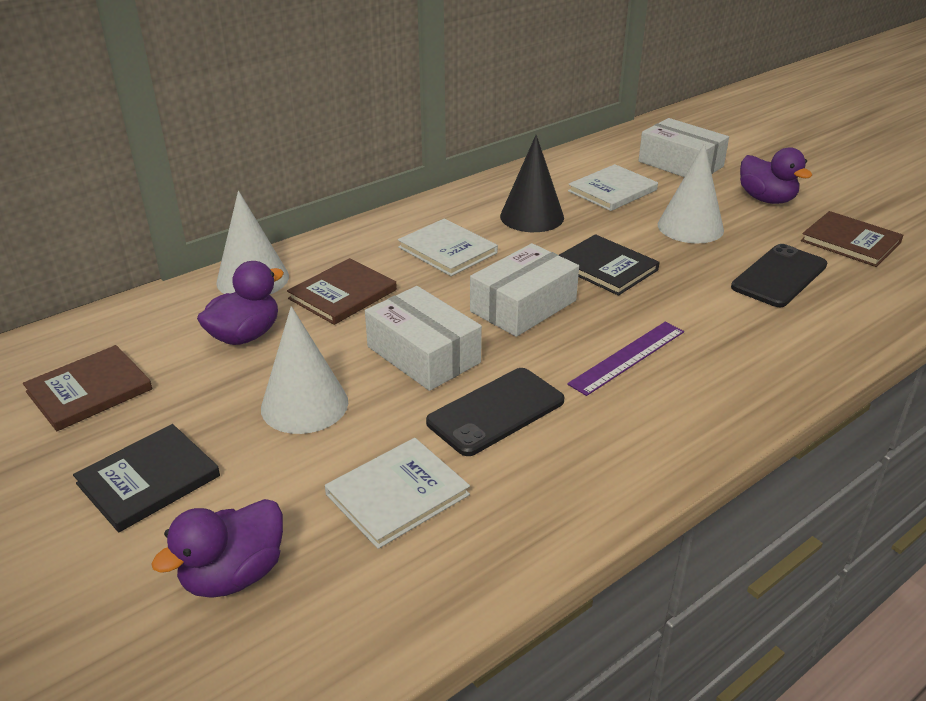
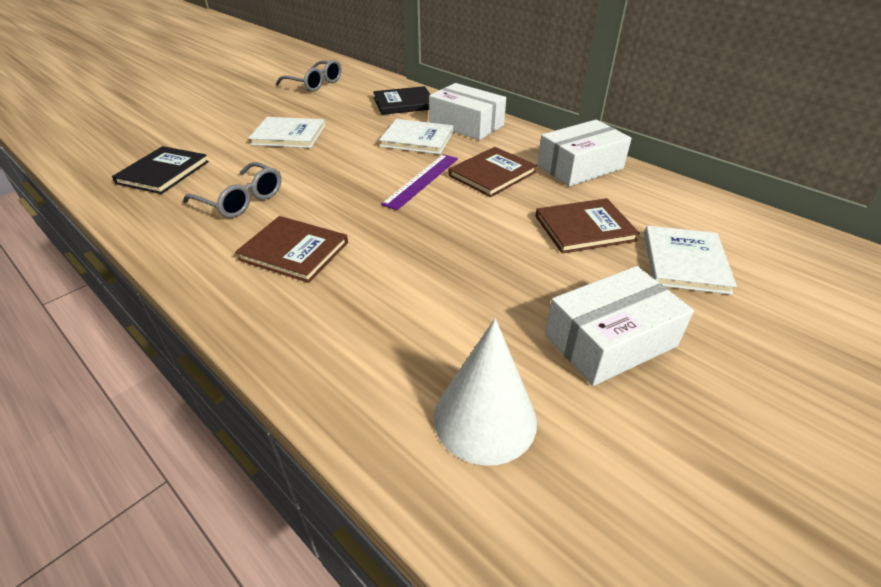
black cone: [500,135,564,232] = 1 -> none = 0
black phone: [426,368,564,456] [731,244,827,307] = 2 -> none = 0
grey glasses: none = 0 -> [183,162,281,218] [276,60,341,92] = 2
purple duck: [151,499,283,597] [197,261,284,345] [740,147,812,204] = 3 -> none = 0
white cone: [216,191,289,295] [261,306,348,434] [658,144,724,243] = 3 -> [434,319,537,466] = 1

